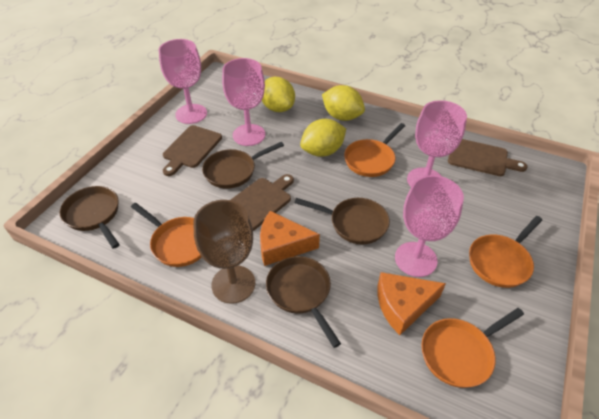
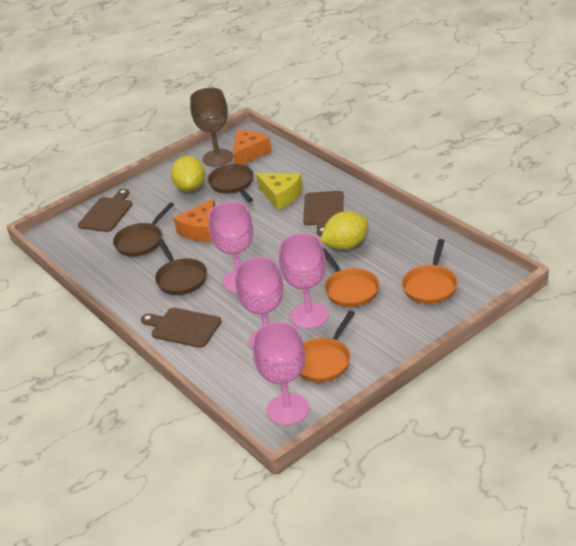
brown pan: [60,186,120,249] [202,142,284,189] [266,256,341,348] [295,198,390,244] = 4 -> [113,203,174,257] [155,239,207,295] [208,164,254,202] = 3
orange pan: [131,203,202,267] [344,123,405,177] [421,308,524,388] [469,216,542,288] = 4 -> [299,311,355,382] [323,248,379,307] [402,239,458,304] = 3
yellow cheese: none = 0 -> [256,173,303,210] = 1
yellow lemon: [262,77,295,112] [300,119,346,157] [322,85,365,121] = 3 -> [171,156,205,192] [320,211,369,250] = 2

